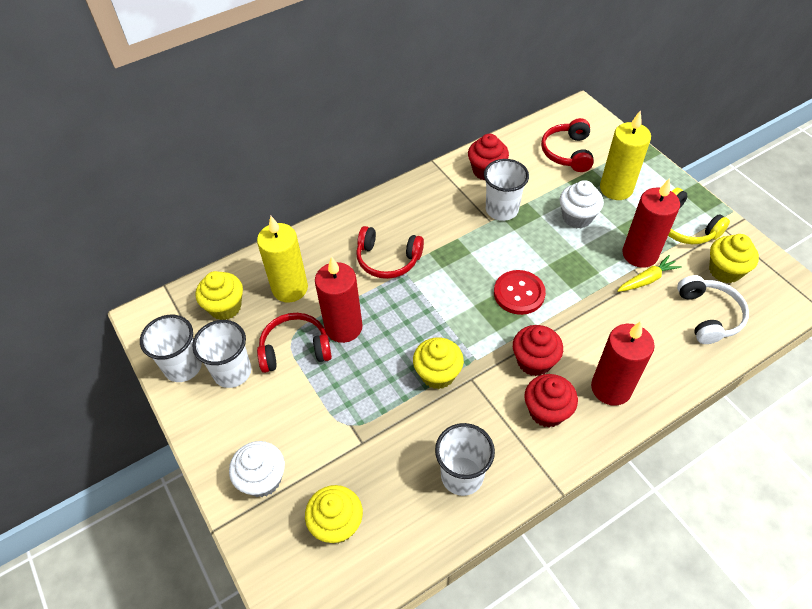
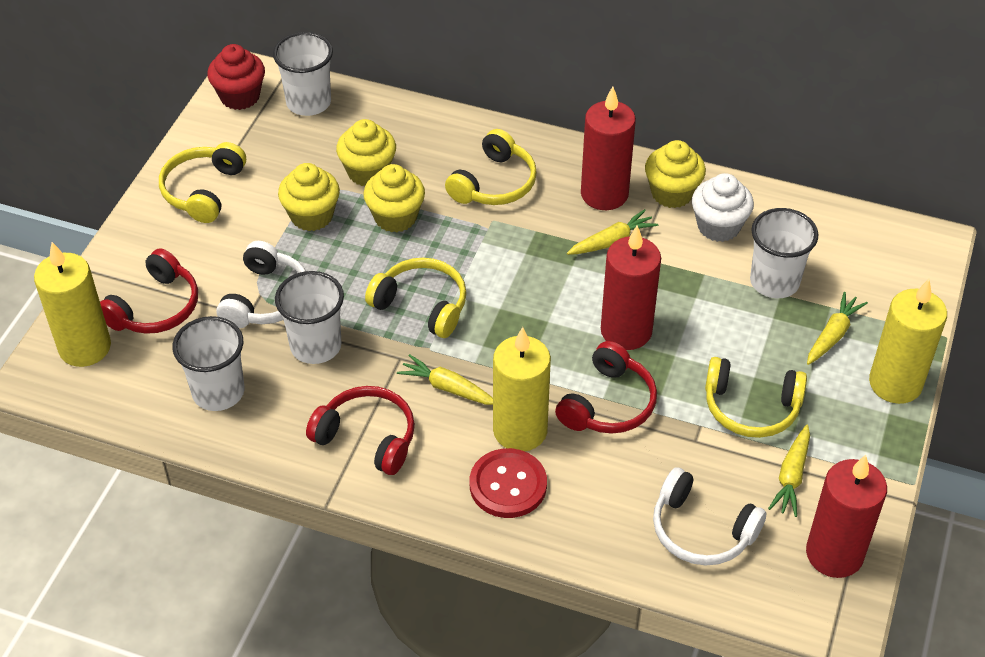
red cupcake: [468,134,509,180] [513,325,563,376] [525,374,578,427] = 3 -> [207,44,265,110] = 1
white cupcake: [229,441,285,497] [560,180,604,228] = 2 -> [692,173,754,242] = 1
white headphones: [677,275,749,344] = 1 -> [217,241,306,328] [653,467,766,565] = 2
yellow candle: [257,216,308,303] [600,111,651,200] = 2 -> [34,242,111,367] [493,327,551,451] [869,279,947,404] = 3
yellow carrot: [617,255,682,292] = 1 -> [397,354,493,405] [567,209,658,255] [768,425,810,517] [807,292,868,365] = 4
yellow headphones: [668,188,730,244] = 1 -> [159,142,246,223] [365,258,467,338] [445,129,537,205] [705,357,807,438] = 4

